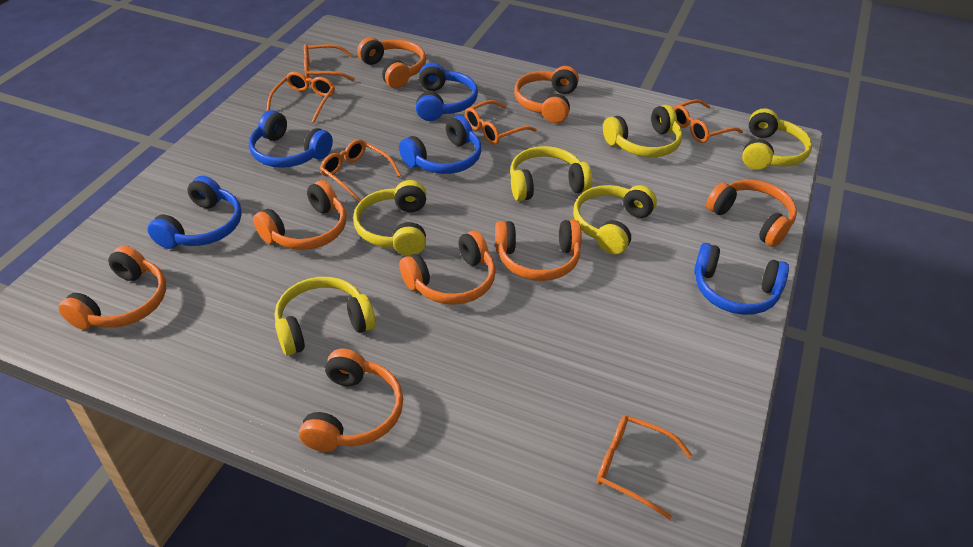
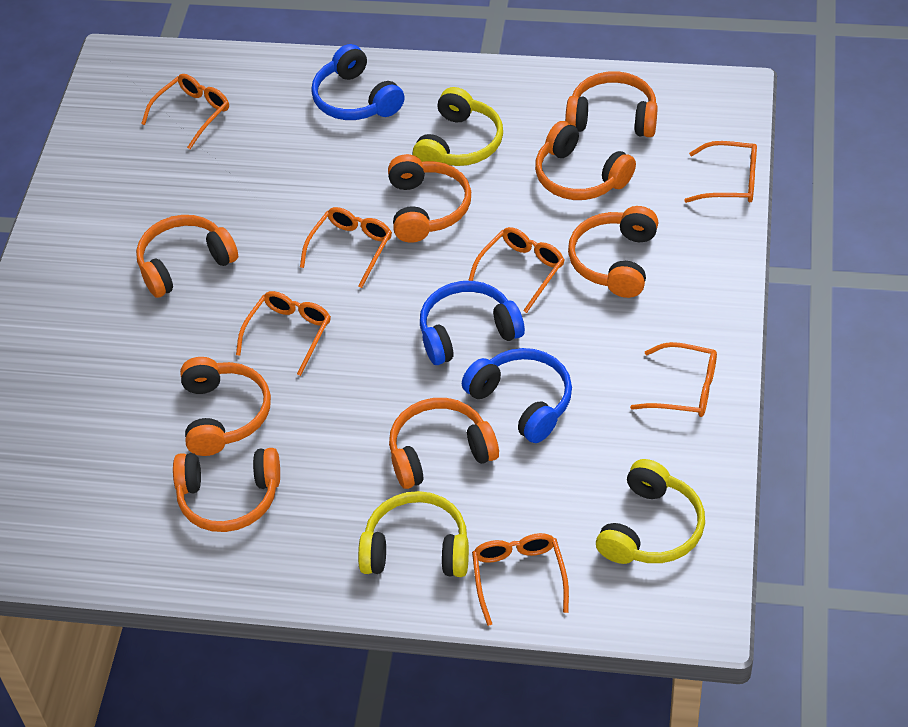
blue headphones: [147,176,242,249] [249,110,333,168] [399,115,481,174] [416,63,478,121] [694,243,789,315] = 5 -> [311,44,405,120] [420,281,525,365] [462,348,572,443] = 3
orange glasses: [267,72,335,123] [304,44,355,81] [320,139,401,202] [465,100,537,145] [596,415,693,520] [673,99,743,143] = 6 -> [141,74,229,149] [236,291,331,376] [300,207,392,288] [468,227,564,313] [472,533,569,626] [630,342,717,417] [684,141,757,203] = 7
yellow headphones: [275,277,376,356] [353,180,426,256] [510,146,592,201] [573,185,657,255] [603,105,683,157] [742,108,812,170] = 6 -> [358,491,469,577] [413,87,503,166] [596,459,705,564] = 3

